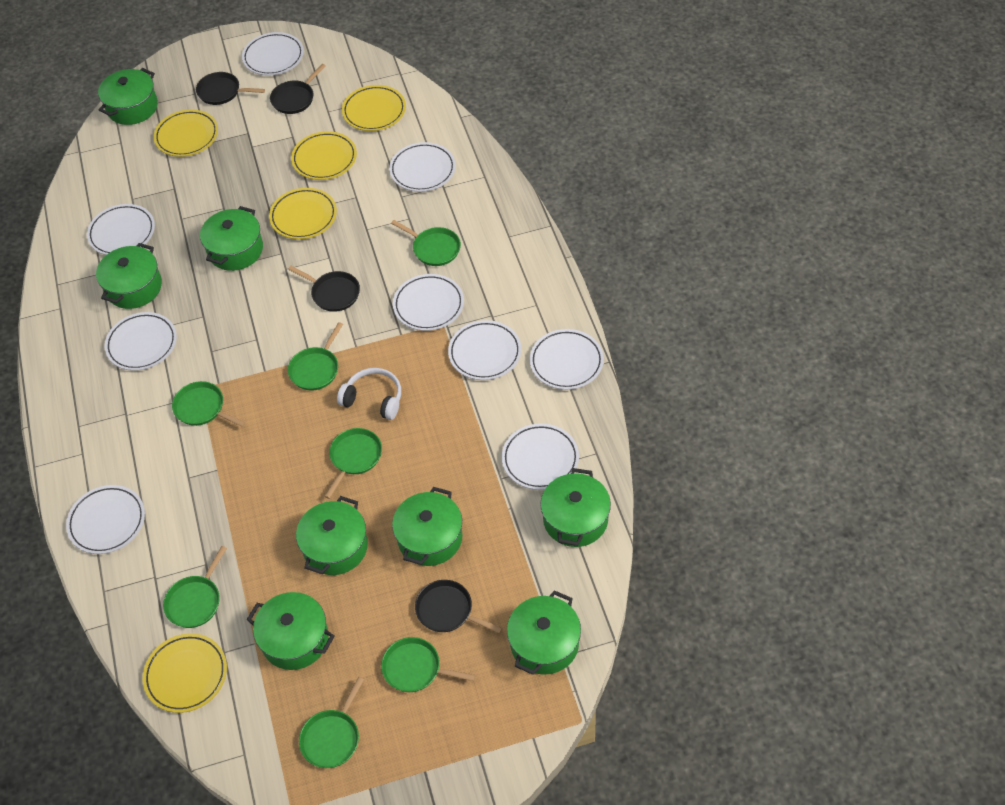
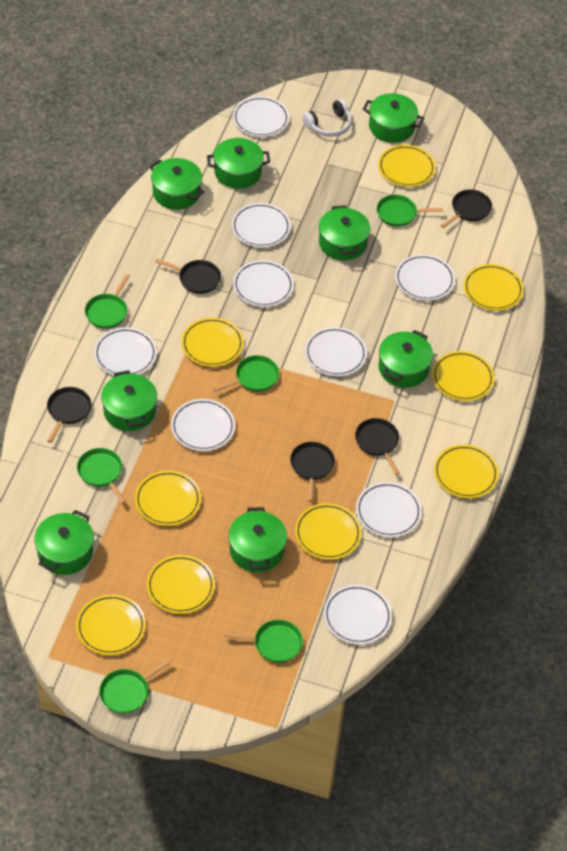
black pan: [196,72,265,105] [270,64,326,114] [288,266,360,312] [415,580,502,634] = 4 -> [47,387,91,443] [155,259,221,294] [290,442,335,502] [355,418,400,475] [441,189,492,228] = 5
green pan: [163,546,227,628] [172,381,246,427] [288,322,343,390] [299,677,364,768] [324,428,382,499] [381,637,475,692] [391,220,461,266] = 7 -> [77,448,126,504] [85,274,130,328] [99,659,172,714] [213,355,279,392] [224,620,303,663] [377,194,443,227] = 6
yellow plate: [143,633,227,713] [154,109,218,157] [269,188,337,239] [291,131,357,180] [342,85,406,131] = 5 -> [76,594,146,655] [135,470,201,526] [147,555,215,614] [182,318,244,367] [295,503,362,560] [378,145,436,187] [432,351,494,401] [434,444,499,498] [463,264,524,311] = 9

